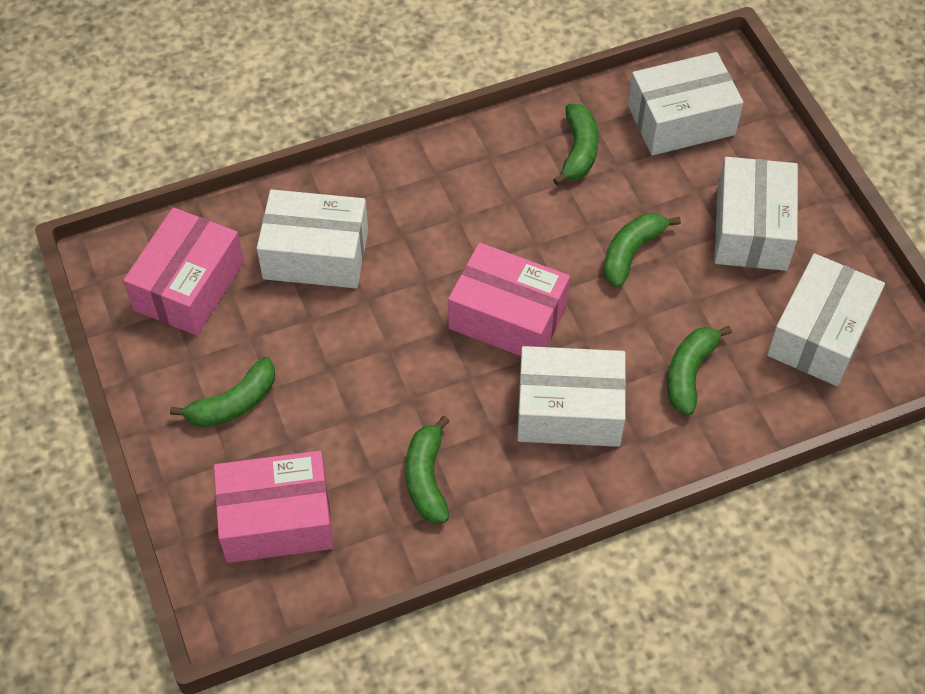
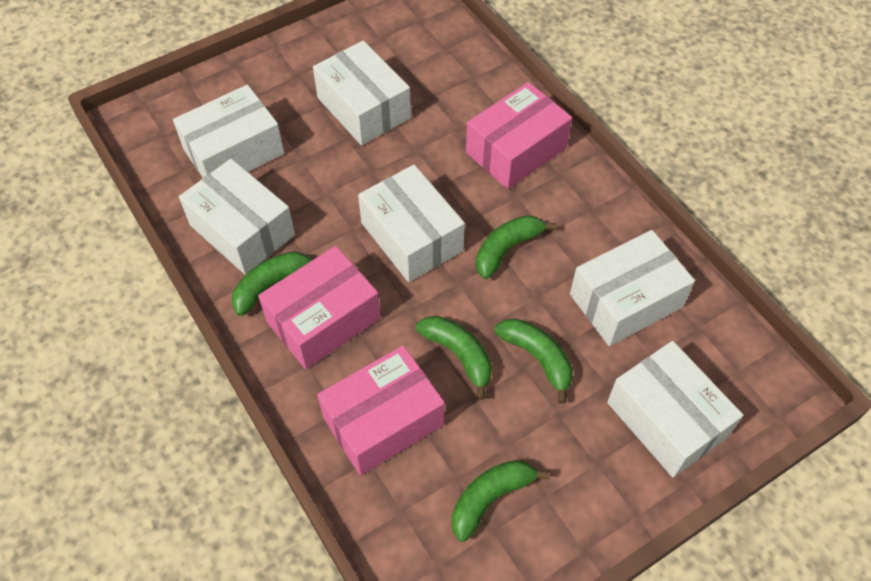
white box: [257,189,368,288] [517,346,626,447] [628,52,744,155] [714,157,798,271] [767,253,885,386] = 5 -> [173,85,284,177] [179,159,295,275] [313,40,411,145] [358,165,465,282] [570,230,695,346] [607,341,743,477] = 6

